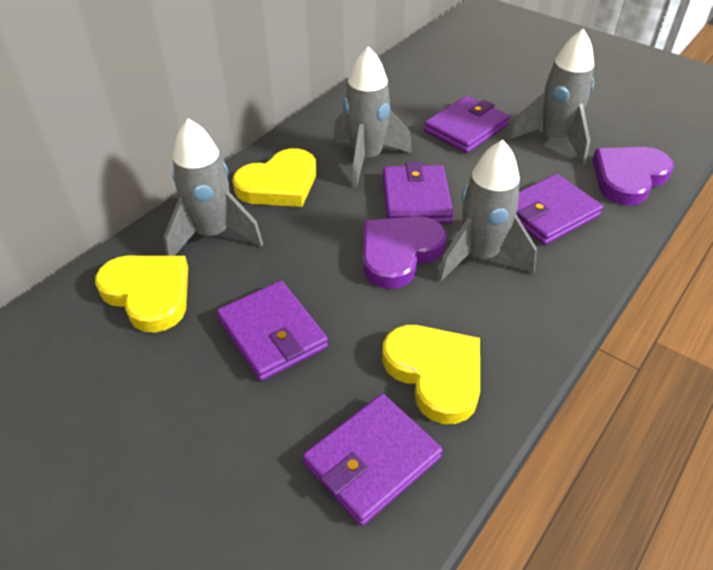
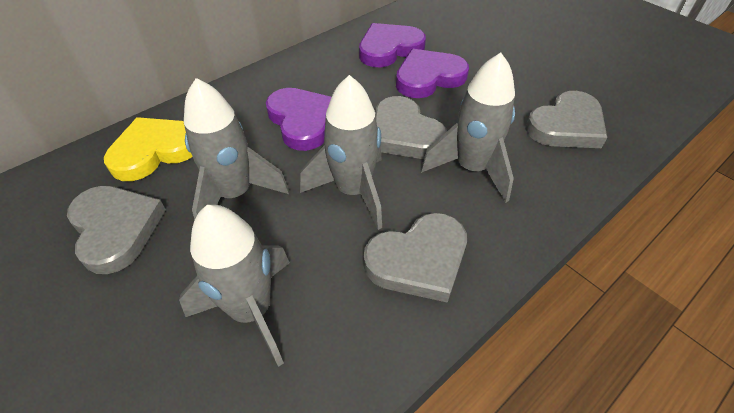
grey heart: none = 0 -> [67,186,166,274] [364,213,467,303] [375,96,447,159] [526,91,607,148] = 4
purple heart: [363,216,447,289] [592,147,674,206] = 2 -> [266,88,331,151] [359,23,426,67] [396,49,469,98] = 3
purple wallet: [217,281,328,381] [303,394,443,526] [383,162,454,224] [424,96,510,153] [516,174,603,245] = 5 -> none = 0
yellow heart: [95,256,188,333] [233,148,316,207] [382,325,480,424] = 3 -> [104,117,193,181] = 1

